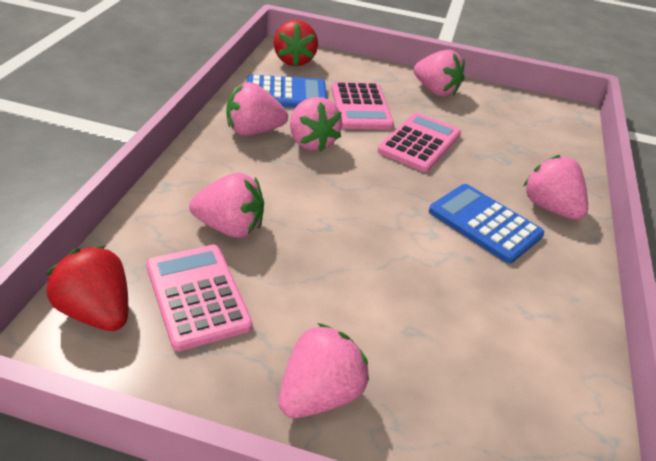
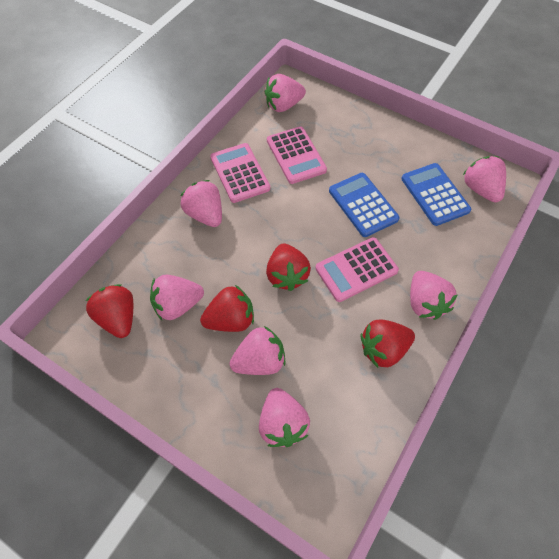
pink strawberry: [189,172,264,238] [227,82,288,136] [279,323,369,418] [290,97,342,152] [414,50,465,97] [523,155,588,220] = 6 -> [150,275,204,320] [181,180,222,227] [229,326,286,375] [259,388,310,447] [265,74,306,112] [410,271,458,320] [463,156,506,202] = 7
red strawberry: [46,246,128,331] [274,20,318,67] = 2 -> [86,284,133,338] [200,285,254,332] [266,243,311,291] [360,320,415,368] = 4

